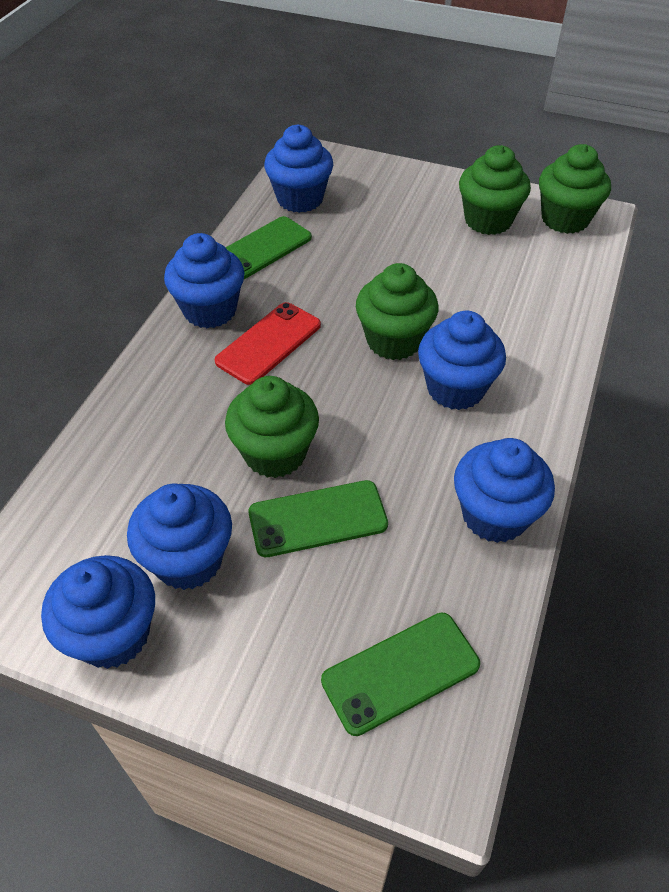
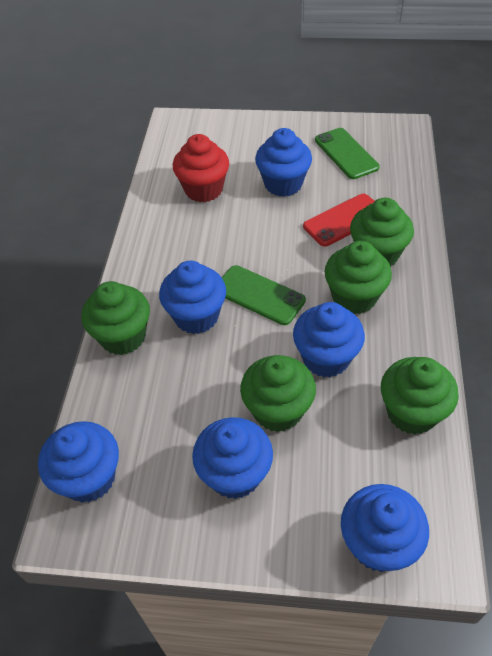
green cupcake: [225,376,319,478] [356,263,438,360] [459,145,531,235] [539,144,611,234] = 4 -> [81,281,150,355] [240,355,316,432] [325,241,392,314] [350,198,414,267] [381,357,459,435] = 5
green phone: [225,216,312,279] [248,480,388,557] [321,613,480,736] = 3 -> [222,265,306,325] [315,128,380,179] = 2
red cupcake: none = 0 -> [173,134,229,202] = 1

